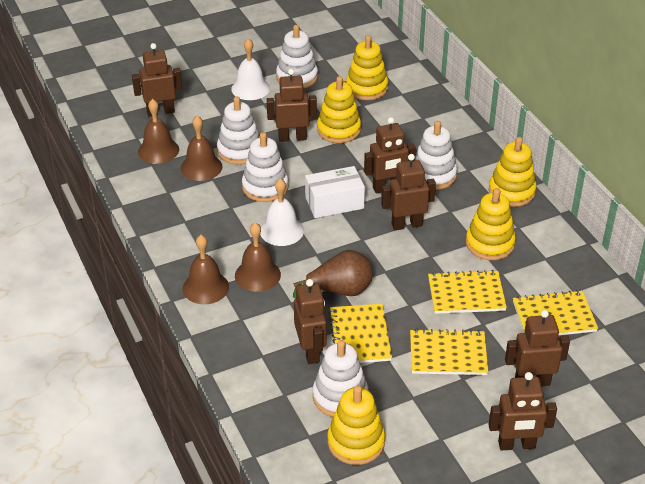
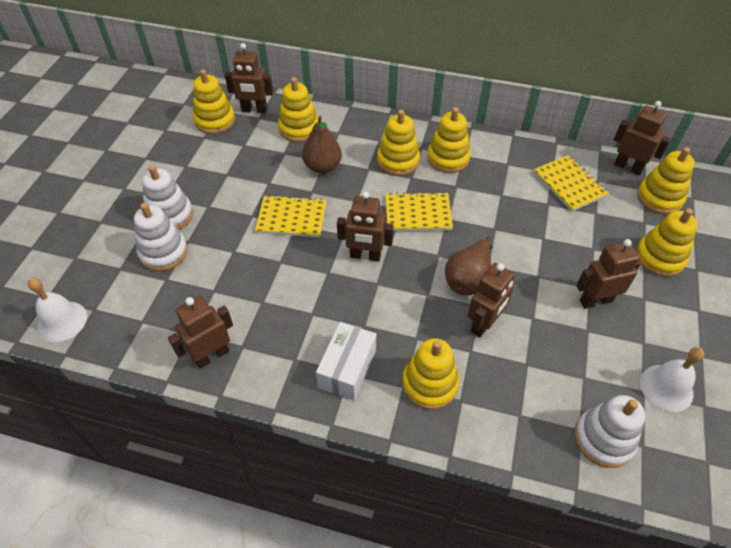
brown bell: [138,99,179,164] [181,116,222,181] [183,235,229,304] [235,222,281,292] = 4 -> none = 0
brown pear: [293,250,372,298] = 1 -> [302,116,342,174] [445,236,492,295] = 2
brown robot: [132,43,182,117] [267,69,317,142] [294,279,327,364] [364,117,416,193] [381,154,436,230] [488,372,557,450] [505,310,570,386] = 7 -> [168,296,233,369] [225,43,273,113] [337,191,394,262] [468,263,514,337] [576,239,641,309] [614,101,671,175] = 6
white stacking toy: [217,96,260,165] [242,132,289,202] [276,25,318,88] [313,340,368,417] [415,121,457,190] = 5 -> [134,203,188,271] [142,165,193,230] [574,395,645,468] = 3
yellow notebook: [329,304,392,363] [410,329,488,375] [428,270,507,314] [513,290,598,336] = 4 -> [255,195,326,237] [386,192,453,231] [533,155,609,211] = 3
yellow stacking toy: [317,76,361,143] [328,385,385,465] [346,35,388,100] [466,188,516,260] [489,137,536,207] = 5 -> [193,69,235,134] [278,77,318,142] [377,110,420,176] [402,338,459,409] [427,107,471,173] [636,208,698,277] [637,147,695,214] = 7

